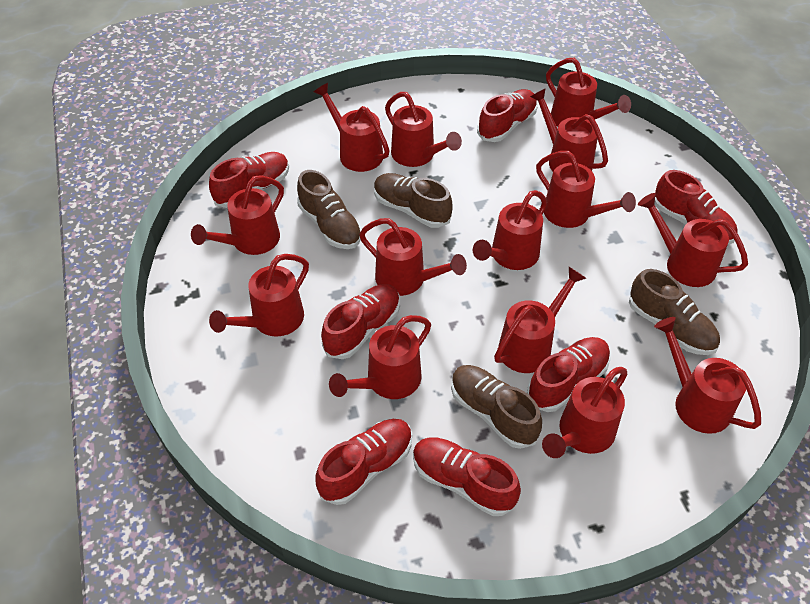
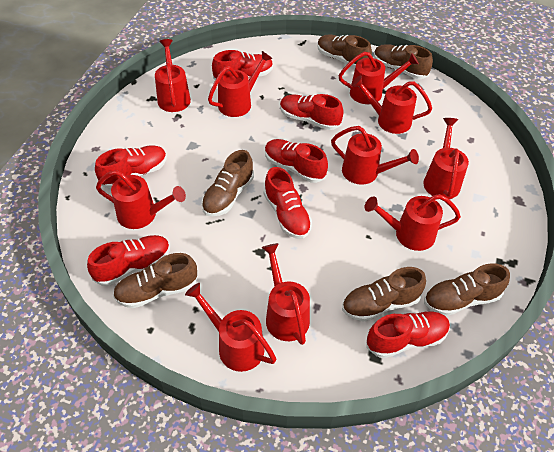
brown shoe: [297,170,362,249] [374,173,453,228] [451,365,542,449] [629,269,720,355] = 4 -> [113,253,198,308] [201,150,254,216] [317,35,372,68] [342,267,426,322] [374,44,433,79] [424,263,510,316] = 6
red watering can: [191,175,284,255] [209,254,309,337] [314,83,390,172] [329,315,431,399] [359,218,467,296] [385,92,462,167] [473,190,547,270] [494,267,586,373] [530,88,608,172] [536,151,636,228] [542,367,627,458] [546,58,631,127] [638,193,748,287] [654,317,761,434] = 14 -> [96,170,186,229] [155,39,191,112] [185,283,276,372] [208,51,273,117] [261,243,310,345] [331,126,419,185] [339,52,419,104] [351,75,432,134] [365,194,461,251] [423,118,469,199] = 10

